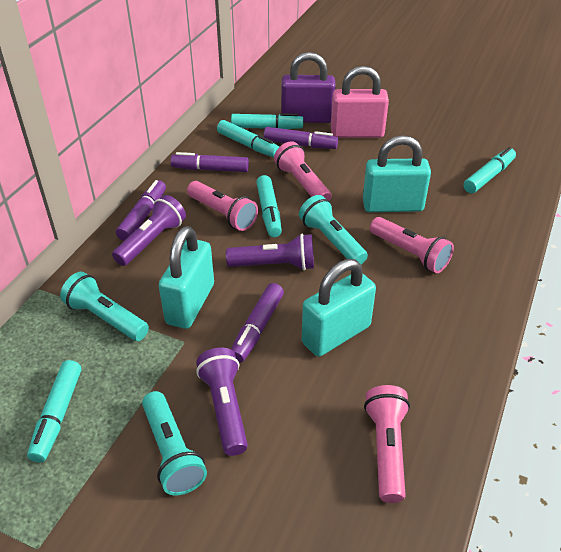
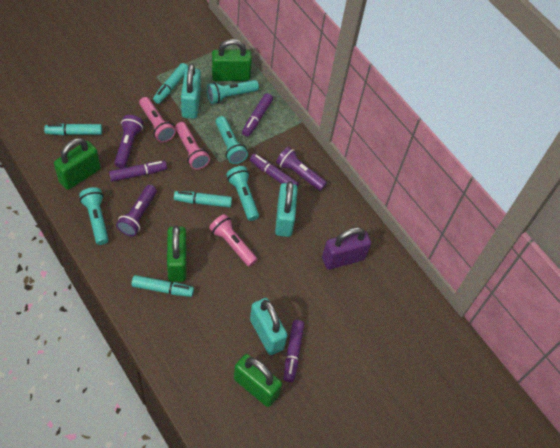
green padlock: none = 0 -> [54,138,100,190] [167,225,186,282] [212,39,252,81] [234,354,282,407] = 4
pink flashlight: [187,181,258,231] [274,141,331,201] [364,385,410,503] [370,217,454,273] = 4 -> [139,97,176,142] [175,122,210,170] [209,214,258,267] = 3
pink padlock: [331,66,389,138] = 1 -> none = 0
turquoise flashlight: [60,272,149,341] [142,391,207,495] [299,195,368,264] = 3 -> [79,187,109,245] [207,80,259,104] [215,116,248,164] [226,166,259,221] = 4
turquoise marker: [27,360,81,462] [217,120,279,157] [231,113,303,129] [256,175,282,237] [463,147,516,193] = 5 -> [44,124,102,135] [132,275,194,297] [153,63,188,104] [174,191,232,208] = 4

